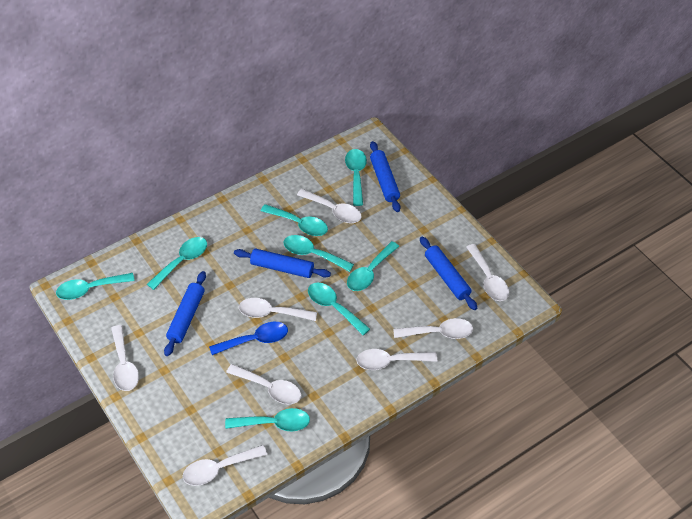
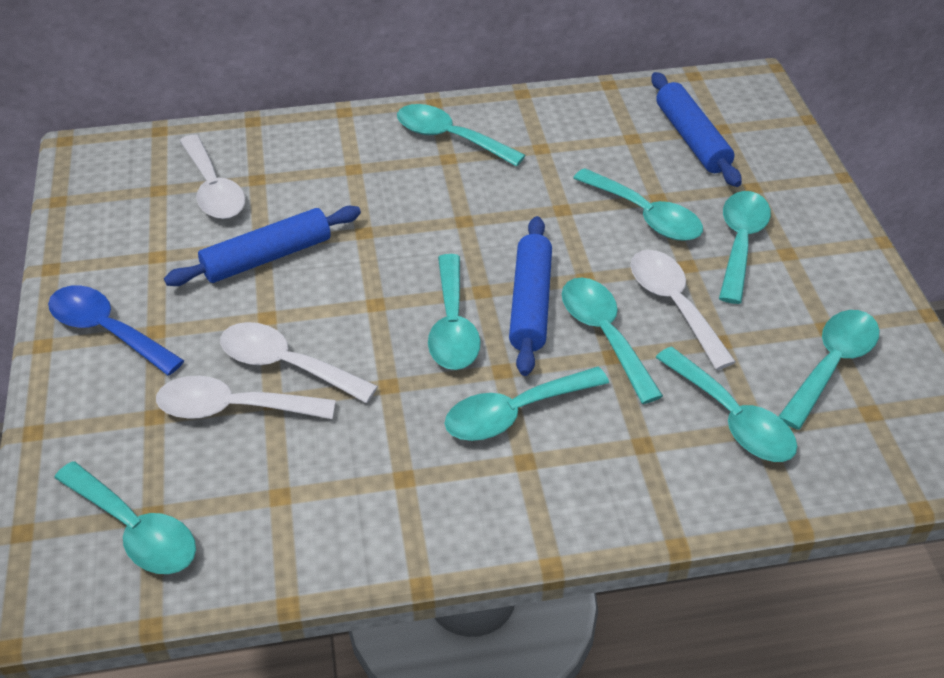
blue rolling pin: [164,271,206,356] [234,249,331,278] [370,141,400,212] [420,236,477,310] = 4 -> [164,206,361,286] [509,216,552,376] [651,72,742,187] = 3
turquoise spoon: [56,273,135,300] [147,237,207,290] [225,408,310,431] [261,204,328,236] [283,235,354,272] [308,282,370,335] [345,149,367,206] [347,241,399,291] = 8 -> [54,461,196,574] [397,104,526,167] [428,254,481,370] [445,367,609,441] [562,277,663,404] [573,168,703,241] [655,346,797,462] [719,191,771,304] [778,310,880,430] = 9
white spoon: [111,325,139,391] [183,445,267,486] [226,364,301,404] [239,298,317,321] [297,189,362,223] [356,349,437,370] [393,318,473,339] [466,244,509,301] = 8 -> [156,376,336,419] [180,135,245,219] [220,322,378,403] [630,250,736,370] = 4

